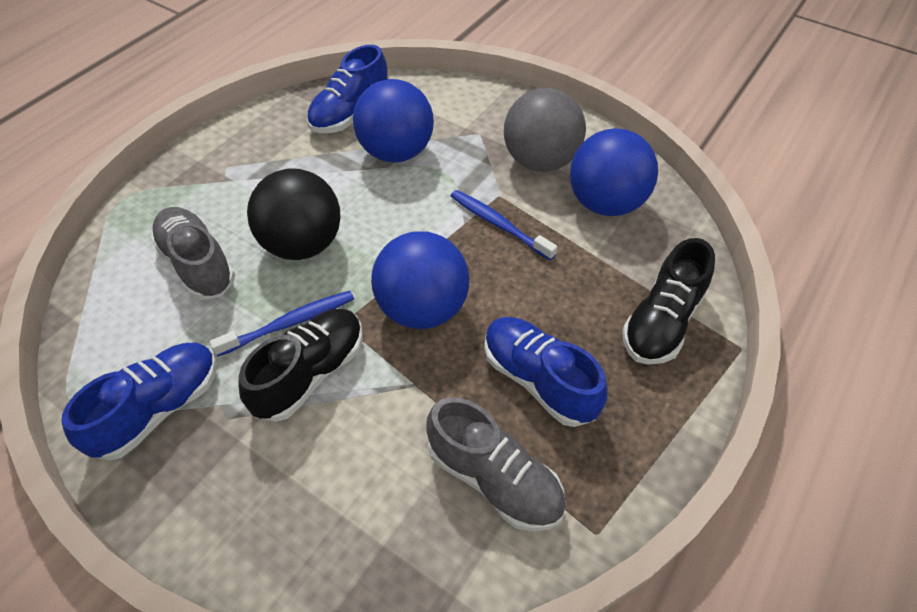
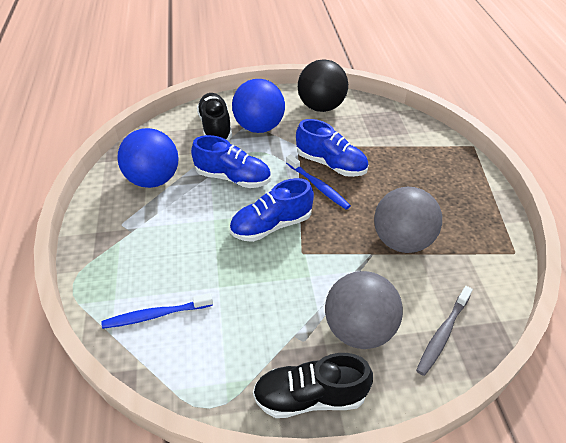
blue ball: [353,79,434,162] [371,231,469,329] [570,128,658,216] = 3 -> [117,128,179,188] [232,79,285,133] = 2
grey ball: [504,88,586,172] = 1 -> [325,271,403,349] [374,187,442,253] = 2
grey shoe: [150,207,235,300] [427,397,566,531] = 2 -> none = 0
grey toothbrush: none = 0 -> [416,286,473,376] = 1

